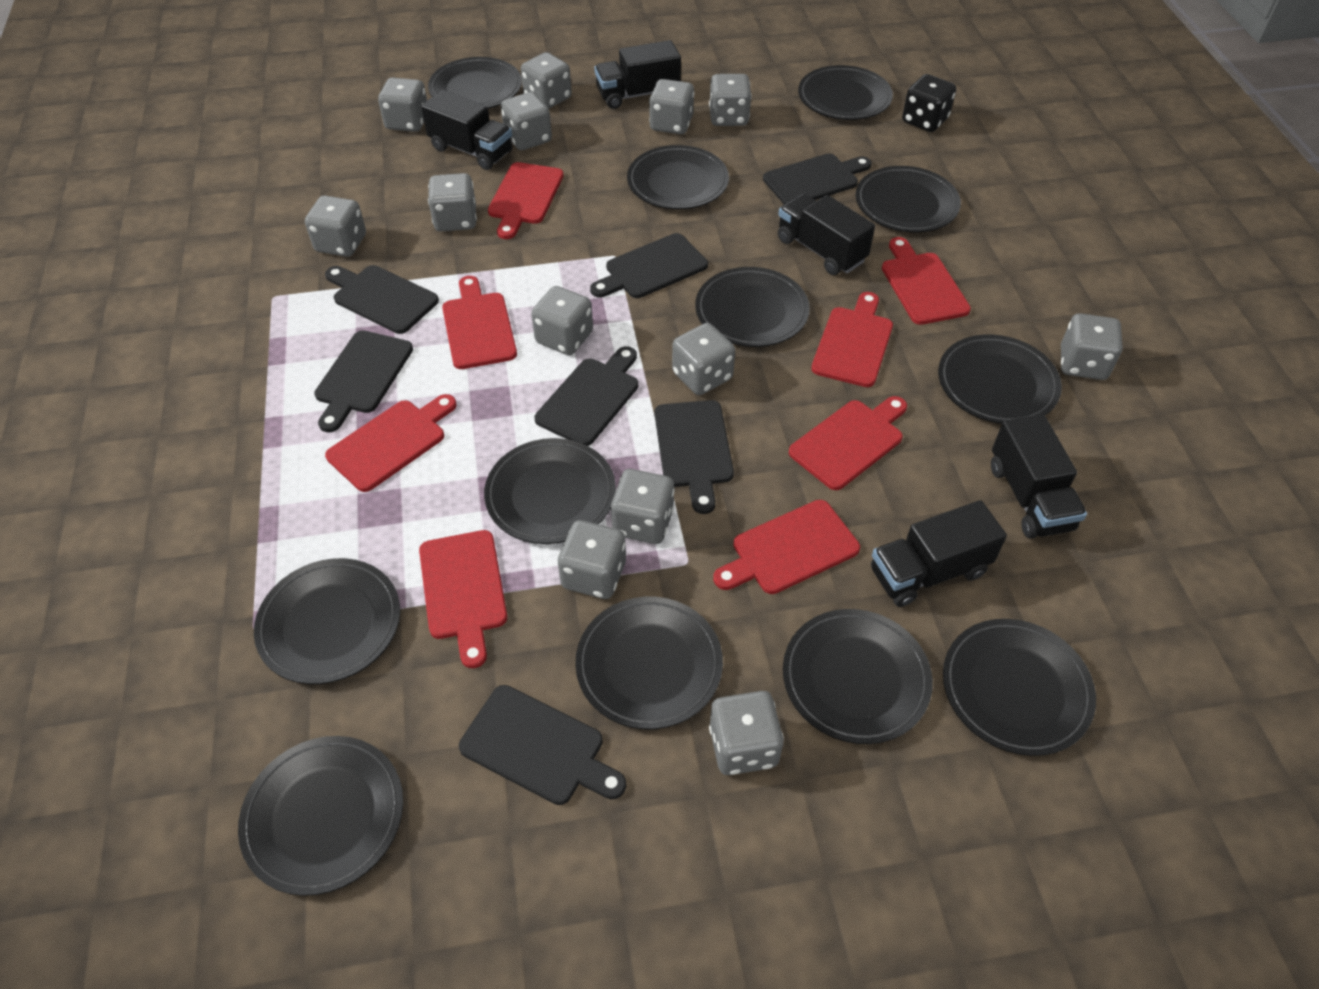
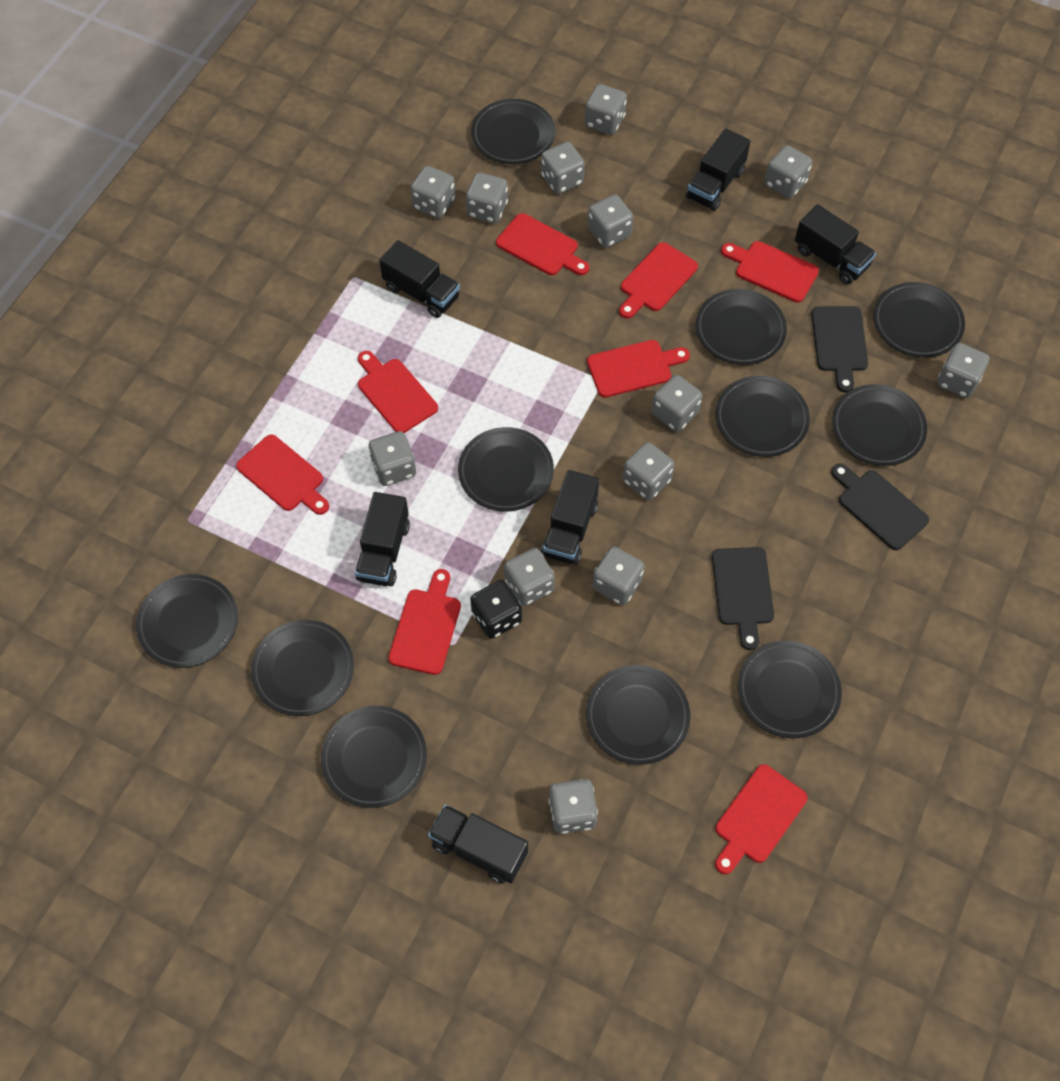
black cutting board: [314,330,413,433] [325,265,439,334] [459,685,626,805] [535,346,638,446] [590,233,708,298] [654,400,734,514] [763,153,872,204] = 7 -> [712,547,774,650] [812,306,868,393] [831,464,929,550] = 3
black plate: [238,736,403,896] [254,558,400,684] [428,57,522,109] [484,438,616,544] [575,597,723,729] [627,145,729,209] [695,267,810,347] [783,609,933,744] [798,65,893,120] [856,166,961,232] [938,334,1062,424] [943,619,1096,756] = 12 -> [136,574,238,668] [251,620,354,716] [321,706,427,808] [458,427,554,512] [471,99,555,164] [586,665,690,765] [696,289,787,365] [715,376,810,457] [738,640,842,738] [832,384,927,466] [873,282,965,358] = 11
black truck: [421,90,513,170] [594,40,681,109] [778,193,875,275] [871,500,1007,607] [991,414,1087,539] = 5 -> [355,492,410,586] [379,240,460,318] [428,805,528,883] [541,470,599,565] [686,129,750,211] [795,204,876,284] = 6

